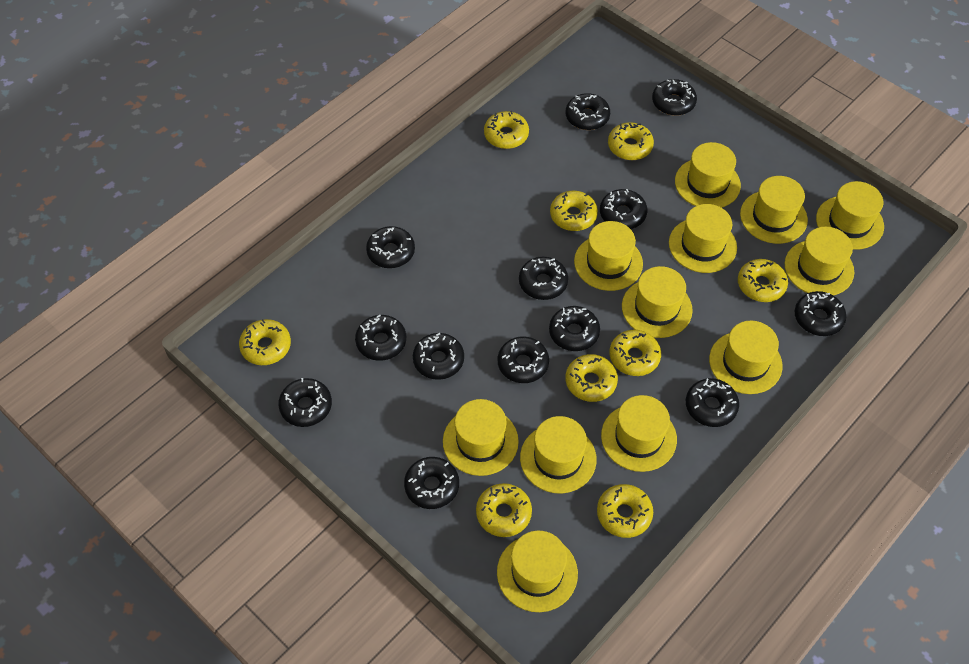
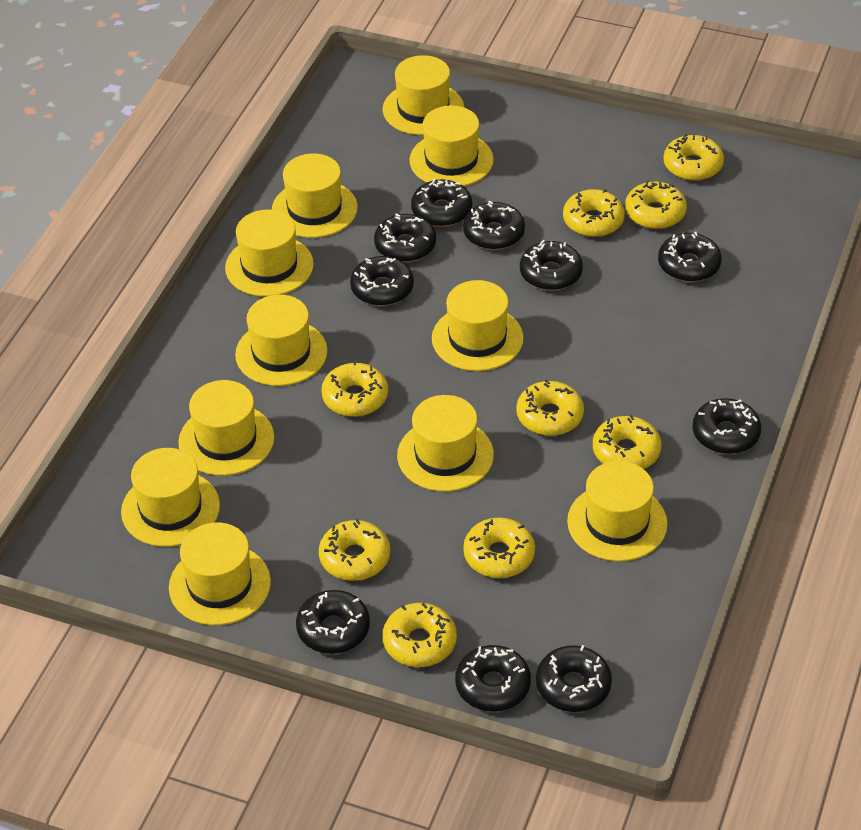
black donut: [278,378,332,427] [355,314,406,361] [366,226,415,268] [404,457,459,509] [413,333,464,380] [498,336,549,383] [519,256,568,300] [549,306,600,351] [566,93,610,130] [600,189,648,229] [652,79,697,116] [686,378,739,427] [795,291,846,336] = 13 -> [296,590,370,654] [350,256,414,306] [374,213,436,262] [411,179,472,227] [455,645,531,712] [463,200,525,250] [520,240,583,290] [536,645,612,712] [658,232,722,282] [693,398,761,454] = 10
yellow hat: [443,399,519,476] [497,531,578,612] [520,416,597,493] [574,221,643,291] [601,395,677,472] [622,266,693,338] [669,204,737,273] [675,142,741,208] [709,321,783,394] [740,176,808,244] [785,227,854,296] [816,181,884,250] = 12 -> [121,448,220,547] [169,522,271,625] [178,380,274,476] [225,210,314,297] [235,295,327,386] [272,154,358,238] [383,55,464,135] [397,395,494,492] [409,106,494,186] [432,280,523,371] [567,461,667,561] = 11

